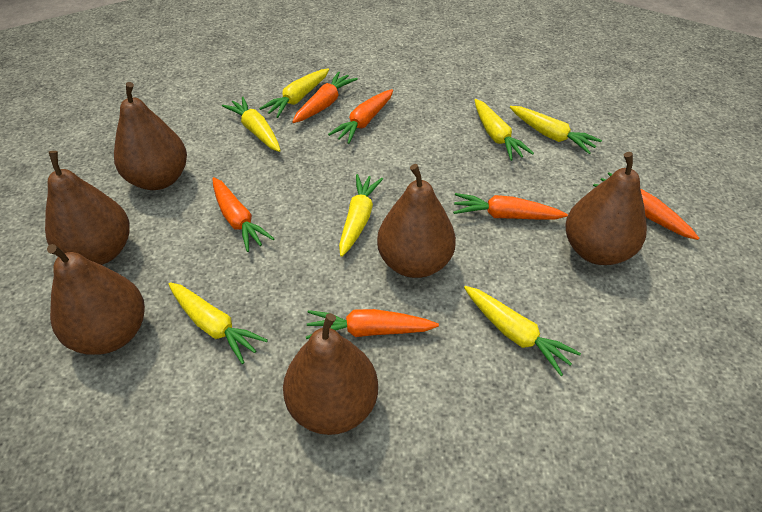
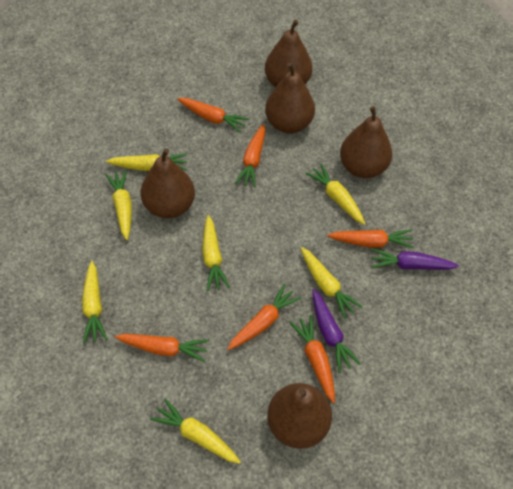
brown pear: [45,151,130,265] [47,244,145,355] [114,82,187,190] [283,313,378,435] [377,164,456,278] [565,152,647,265] = 6 -> [141,148,195,218] [265,20,313,87] [265,63,315,133] [267,383,332,449] [340,106,392,178] = 5
purple carrot: none = 0 -> [312,289,361,373] [371,249,459,270] = 2

